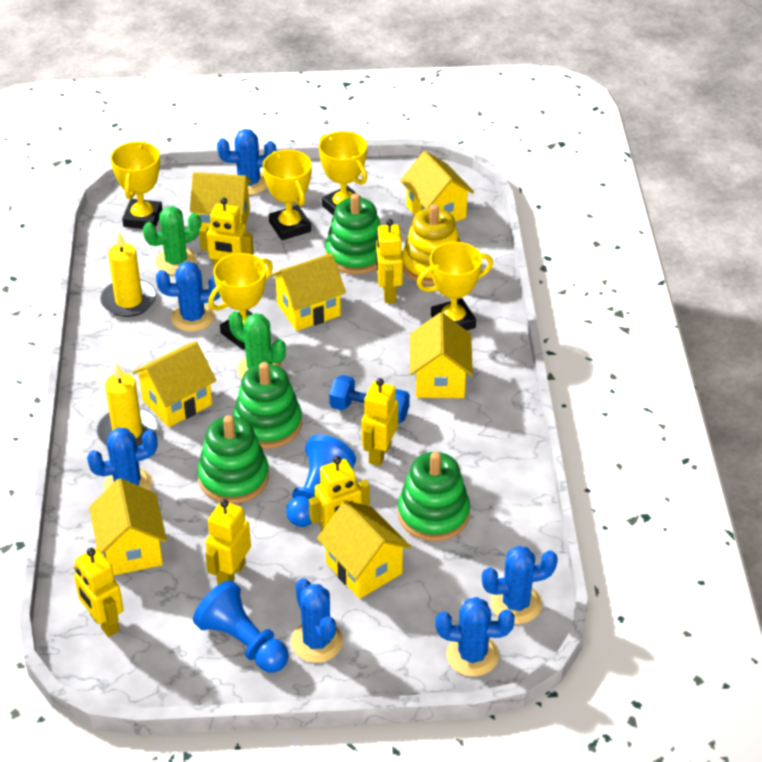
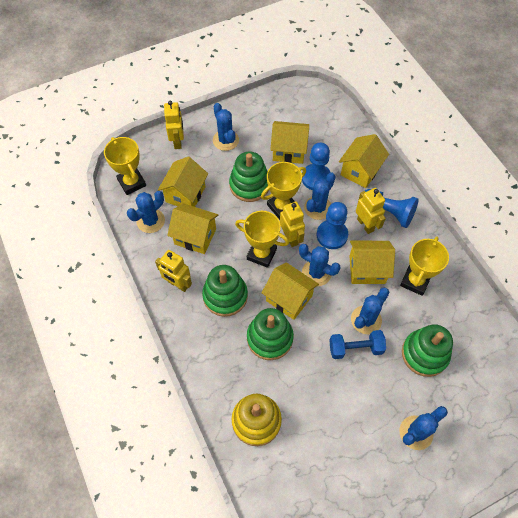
blue pawn: [193,580,289,673] [286,434,356,527] = 2 -> [302,143,331,190] [317,202,348,249] [365,189,418,228] = 3
green cactus: [143,206,201,275] [229,311,286,379] = 2 -> none = 0
yellow candle: [97,364,158,446] [100,232,156,317] = 2 -> none = 0
yellow house: [89,478,167,575] [132,341,216,427] [190,172,252,228] [270,253,346,331] [317,500,411,599] [400,151,474,222] [410,312,473,398] = 7 -> [158,157,208,207] [167,203,218,254] [262,263,319,320] [270,121,309,164] [339,134,389,188] [350,241,395,284] = 6
yellow robot: [74,548,124,637] [199,197,254,267] [205,499,251,585] [309,456,370,532] [361,378,398,466] [376,219,403,303] = 6 -> [155,250,192,292] [164,101,184,149] [280,202,305,247] [356,188,386,234] = 4
yellow trophy: [110,141,162,229] [208,253,273,350] [263,150,312,240] [319,131,367,216] [417,242,493,330] = 5 -> [104,137,146,195] [235,211,289,268] [261,162,306,220] [400,237,449,296] = 4

